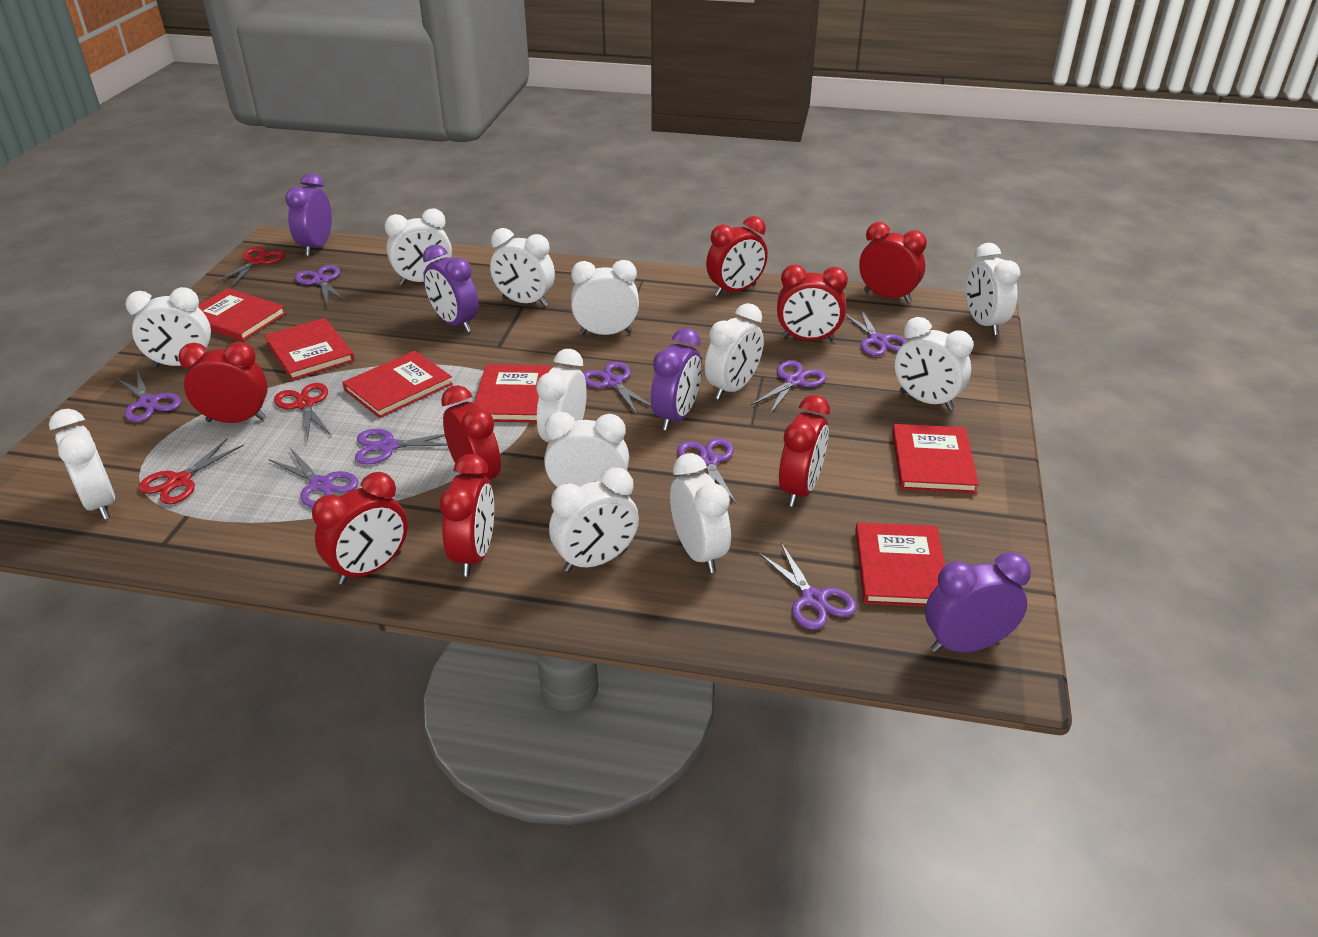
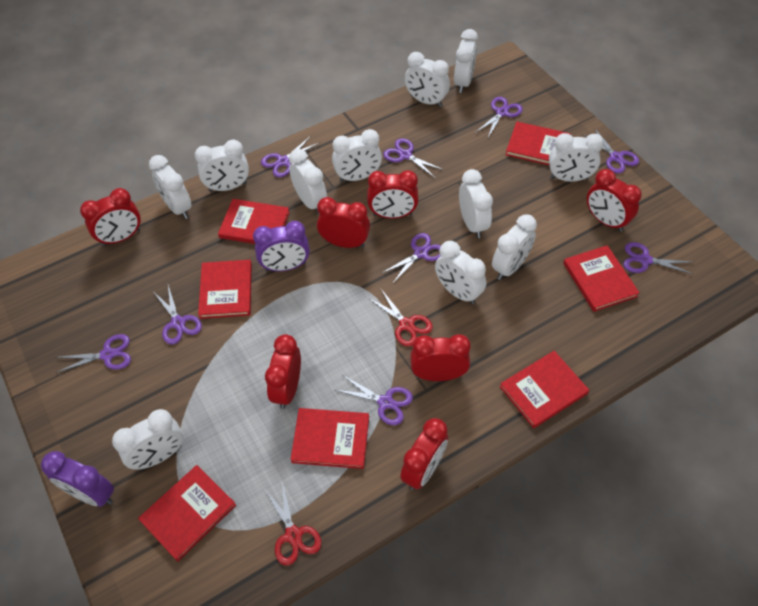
purple clock: [285,173,332,256] [423,244,478,332] [651,328,702,431] [925,552,1031,653] = 4 -> [41,451,114,507] [253,221,310,271] = 2
red book: [198,288,286,341] [264,318,355,380] [342,351,453,418] [475,364,551,423] [855,522,945,607] [892,424,979,493] = 6 -> [138,465,236,562] [198,260,252,319] [218,199,290,244] [290,408,369,469] [500,351,589,428] [506,122,571,165] [563,245,640,312] = 7
red clock: [178,341,268,423] [312,472,408,585] [440,454,494,576] [441,385,501,480] [706,216,768,297] [777,265,848,341] [779,395,830,507] [859,222,927,303] = 8 -> [80,188,141,246] [265,334,301,409] [317,197,370,248] [367,170,419,219] [400,418,448,490] [410,334,471,381] [587,169,642,232] = 7
red scissors: [138,438,244,504] [214,247,285,287] [274,383,332,441] = 3 -> [264,482,321,566] [368,289,433,347] = 2
white clock: [49,409,115,520] [125,287,211,367] [384,209,452,285] [490,228,555,307] [536,349,587,442] [544,412,629,487] [549,468,639,572] [571,260,639,335] [670,453,731,573] [705,303,763,400] [895,317,973,410] [966,243,1020,335] = 12 -> [112,409,183,470] [149,155,192,219] [195,139,249,192] [289,149,327,214] [332,129,382,182] [405,52,450,107] [435,241,486,304] [454,29,478,93] [459,169,493,238] [492,214,537,280] [549,133,604,182] = 11

